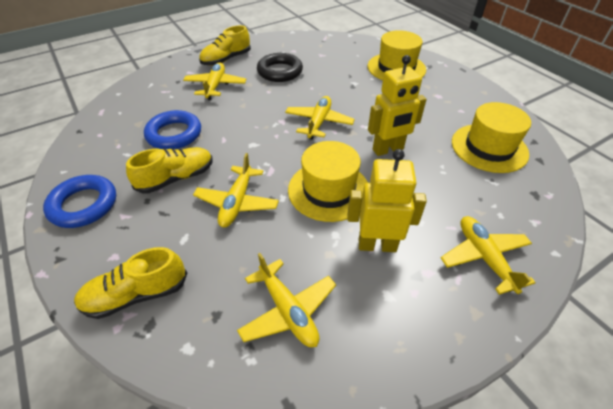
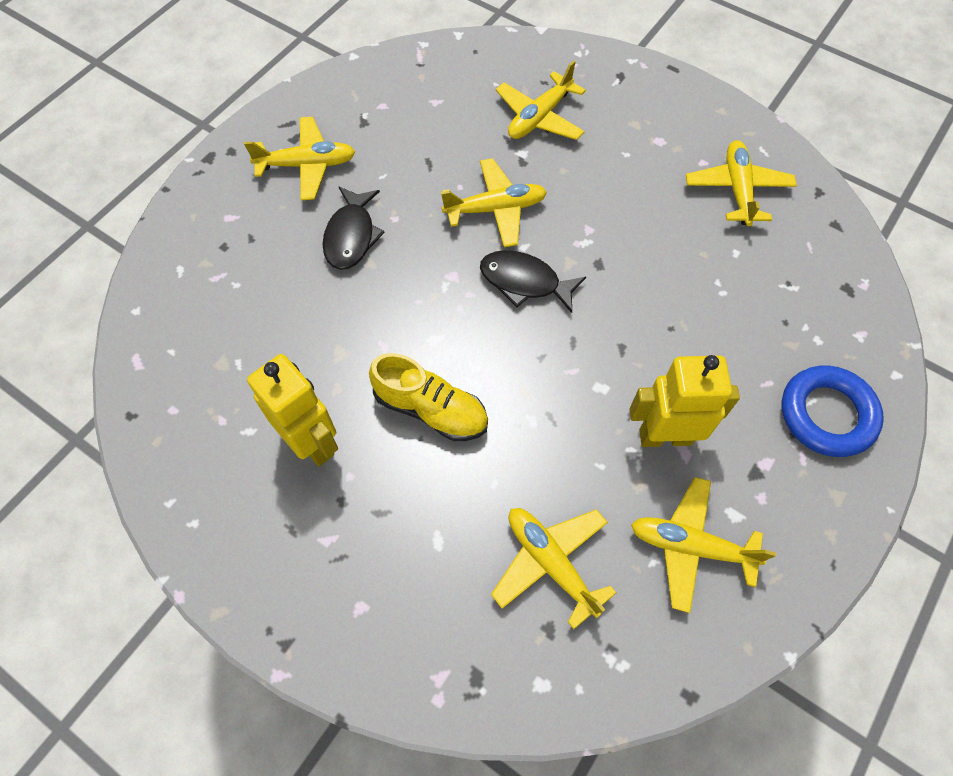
black fish: none = 0 -> [323,186,385,270] [480,250,586,313] = 2
black ring: [257,53,303,82] = 1 -> none = 0
blue ring: [43,175,116,228] [144,110,201,149] = 2 -> [782,365,884,457] = 1
yellow hat: [288,141,368,222] [367,30,426,80] [452,102,531,173] = 3 -> none = 0
yellow plane: [183,62,246,100] [193,153,279,227] [237,253,336,347] [285,96,355,140] [441,216,536,295] = 5 -> [244,117,355,200] [441,158,547,247] [491,508,617,629] [496,60,586,140] [631,477,776,613] [686,140,797,226] = 6
yellow shoe: [74,247,187,319] [126,147,213,193] [199,25,251,66] = 3 -> [369,353,488,441] = 1

